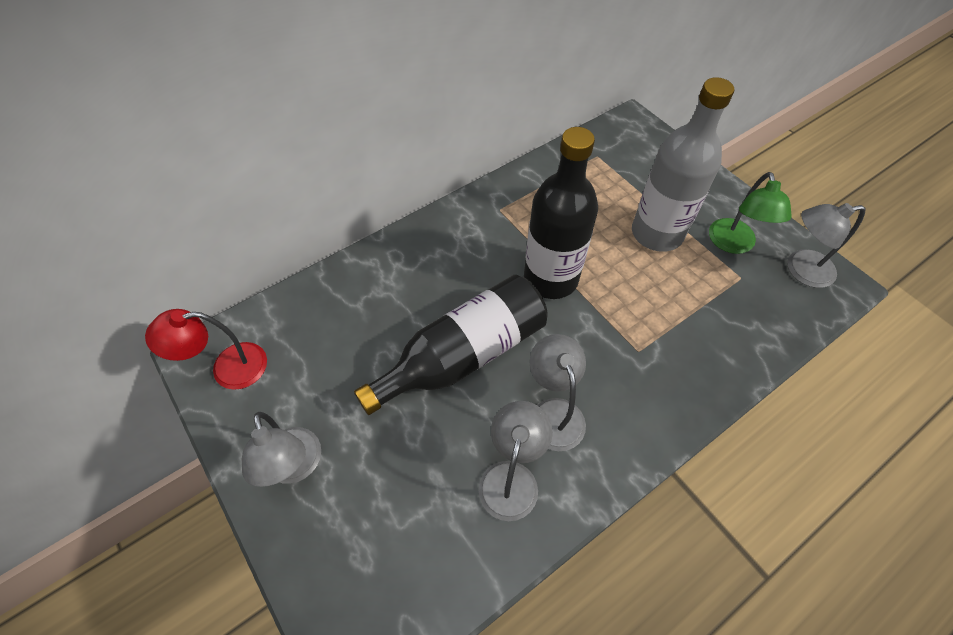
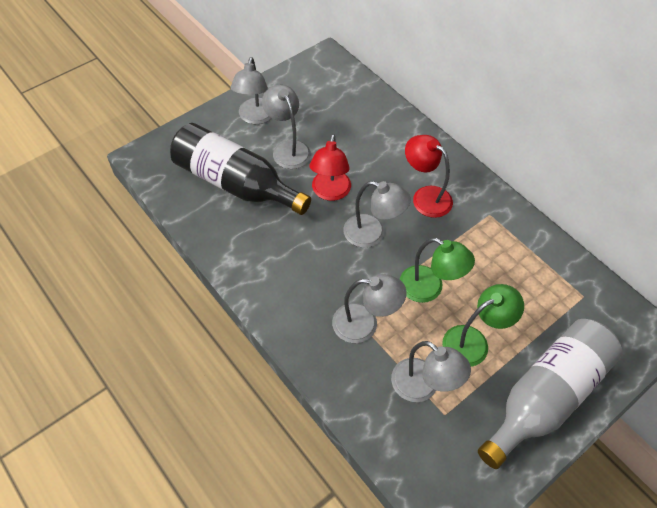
black bottle: [354,275,548,415] [524,127,598,299] = 2 -> [170,123,311,215] = 1
green lamp: [709,172,792,254] = 1 -> [400,238,475,303] [442,284,524,367] = 2
grey lamp: [242,412,321,487] [479,401,553,521] [529,334,586,451] [787,203,866,288] = 4 -> [231,57,272,124] [262,85,311,169] [332,274,407,343] [343,181,411,248] [391,341,471,402] = 5
red lamp: [145,309,267,390] = 1 -> [309,134,351,201] [405,135,453,218] = 2

